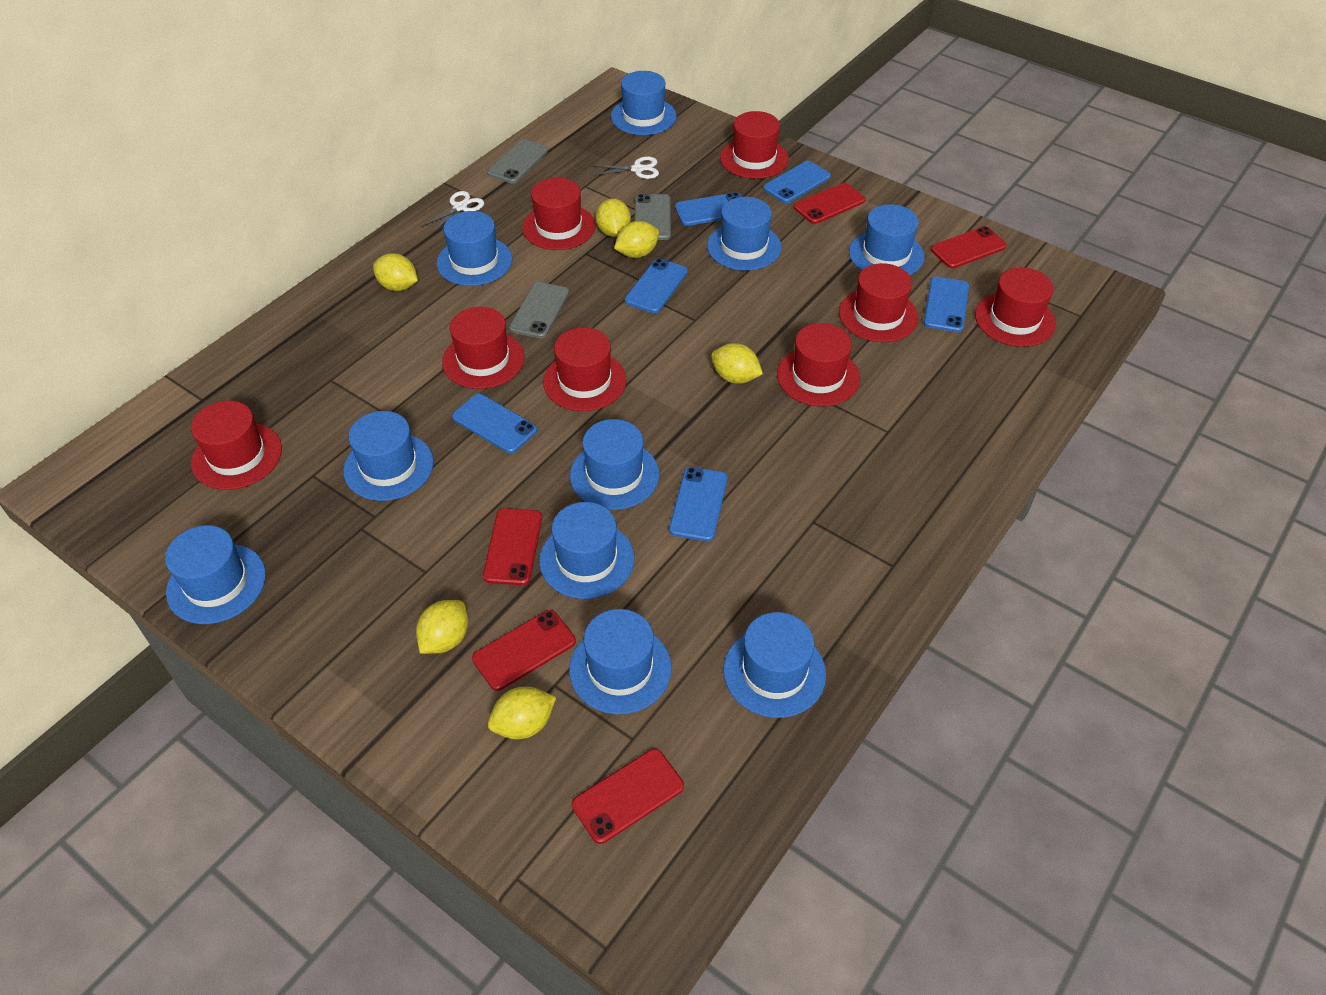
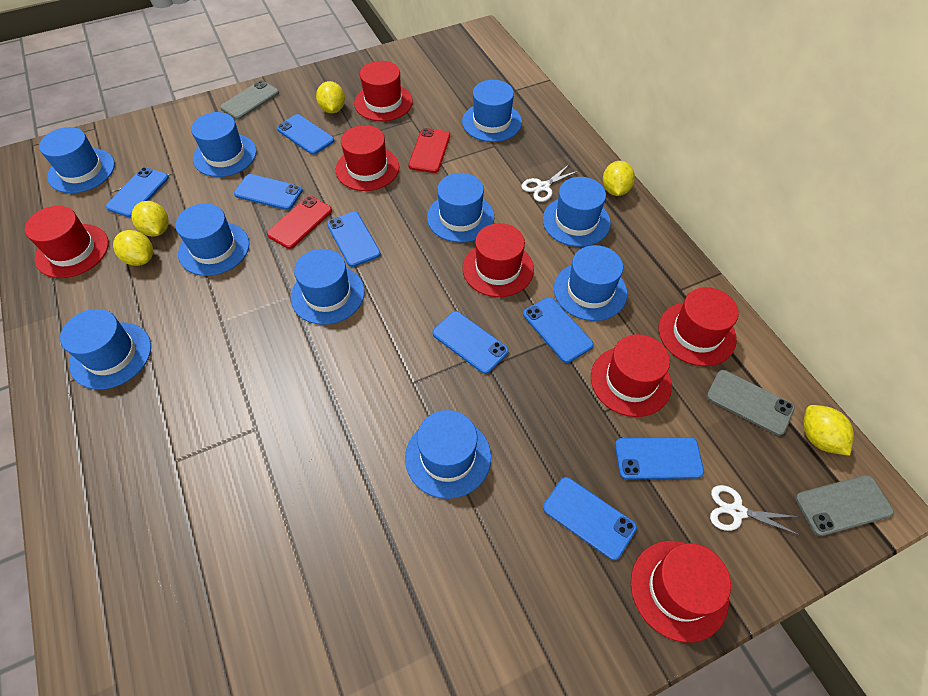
blue phone: [452,394,537,453] [625,259,688,313] [669,467,728,541] [675,192,742,226] [763,161,831,203] [924,277,969,332] = 6 -> [106,167,169,217] [234,174,303,210] [277,114,334,155] [327,212,381,267] [432,311,509,374] [523,297,594,363] [543,477,637,560] [615,437,704,480] = 8
red hat: [191,401,282,490] [442,307,524,389] [522,178,595,250] [543,327,627,411] [720,111,789,179] [777,323,860,406] [839,263,919,342] [975,267,1056,347] = 8 -> [25,206,109,278] [336,125,399,191] [354,61,413,121] [462,223,534,297] [591,334,672,417] [631,541,731,643] [659,287,739,366] = 7
red phone: [472,610,576,691] [483,508,542,585] [572,749,684,844] [794,183,866,224] [931,226,1007,268] = 5 -> [267,196,332,249] [408,128,450,173] = 2
yellow lemon: [373,253,418,291] [416,600,468,654] [488,687,556,739] [596,199,631,237] [614,221,659,258] [711,343,763,384] = 6 -> [113,230,153,266] [131,201,169,237] [316,81,345,113] [603,161,635,196] [803,405,854,456] = 5

